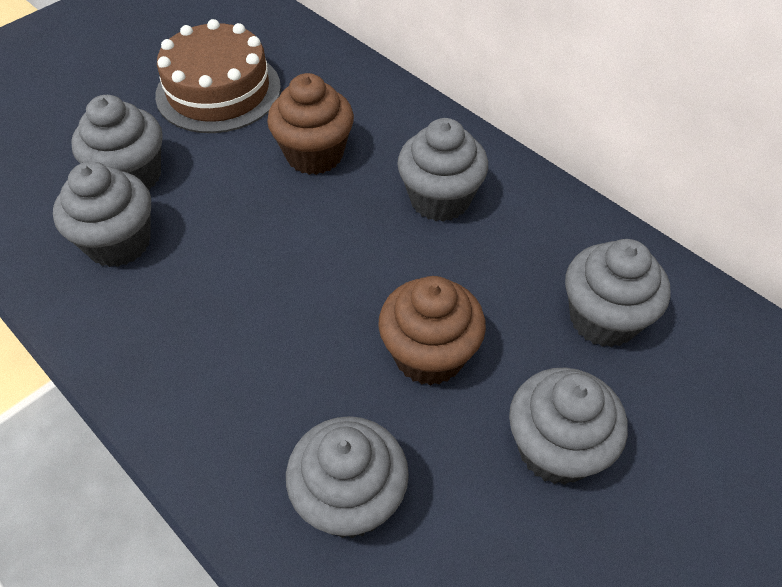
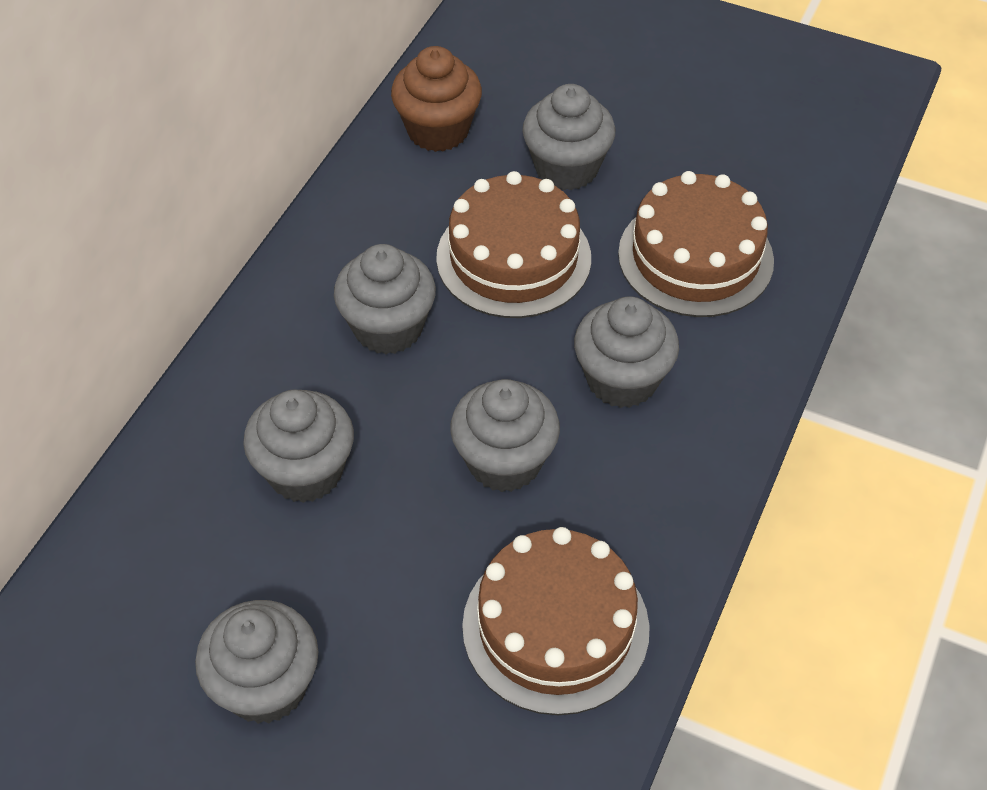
brown cake: [155,19,281,133] = 1 -> [436,171,591,318] [462,527,650,715] [618,171,774,317] = 3
brown cupcake: [267,73,354,175] [378,276,486,386] = 2 -> [391,46,482,152] = 1

